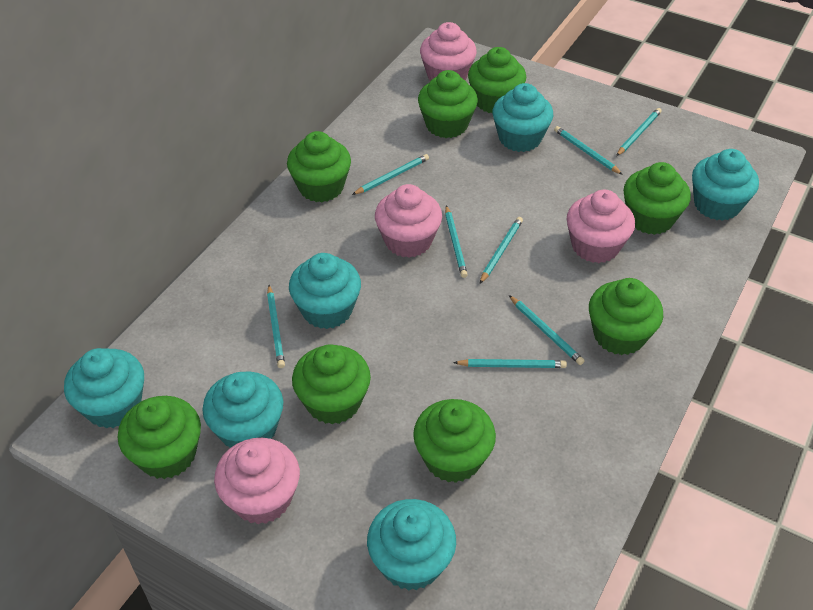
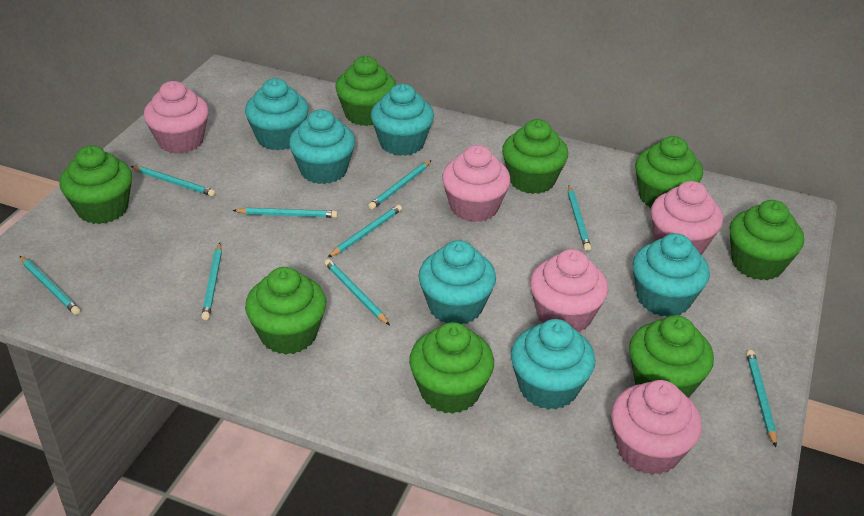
pink cupcake: [214,438,300,524] [375,184,442,258] [420,22,477,81] [567,190,635,263] = 4 -> [144,81,209,154] [442,145,511,222] [530,249,608,332] [611,380,702,475] [651,181,723,255] = 5
turquoise pencil: [267,285,285,368] [352,154,429,195] [445,205,468,278] [453,359,567,368] [480,217,523,283] [509,295,585,365] [554,126,623,175] [616,108,661,156] = 8 -> [20,256,80,315] [131,166,216,197] [201,243,222,320] [232,208,338,218] [325,259,390,325] [328,205,402,257] [368,160,431,209] [568,185,591,251] [746,350,777,447] = 9

